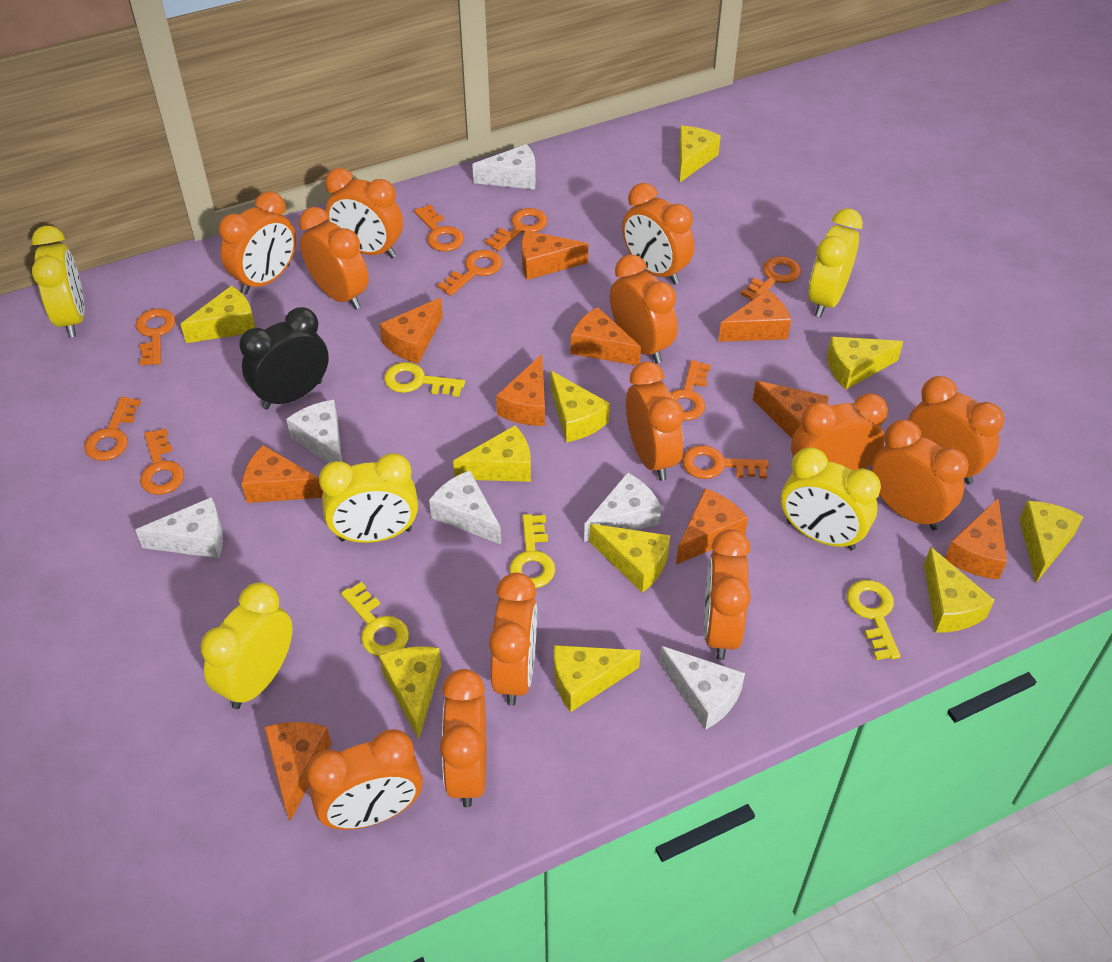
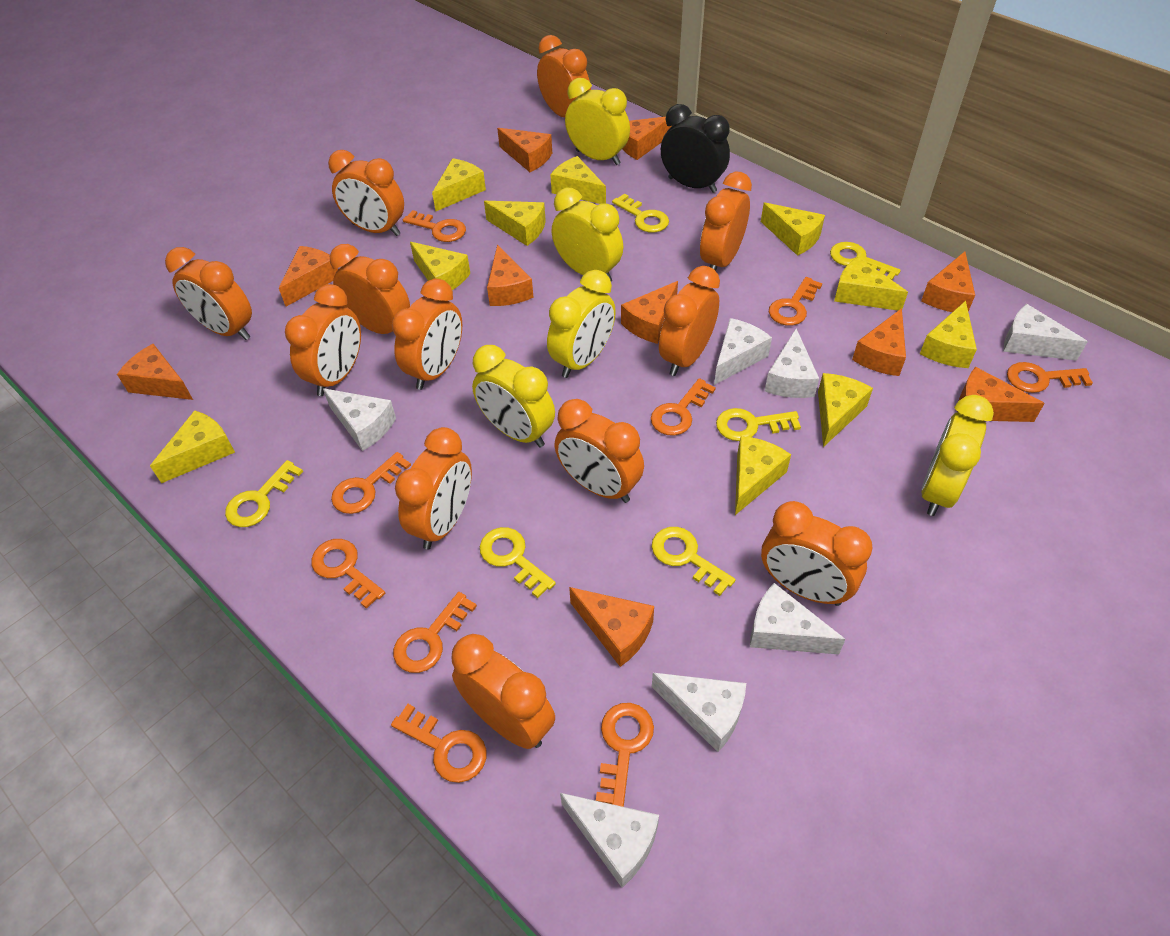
orange clock: [219,191,296,295] [299,207,369,309] [306,729,423,830] [325,168,403,258] [440,669,486,807] [489,573,537,706] [610,254,678,364] [622,183,694,285] [626,361,684,481] [704,529,751,660] [791,393,888,471] [871,420,969,530] [908,376,1004,484] = 13 -> [165,247,252,340] [285,284,361,396] [328,150,404,236] [330,244,410,334] [392,279,462,390] [395,427,472,550] [451,634,555,749] [537,35,591,118] [555,399,644,503] [659,266,720,376] [700,171,752,271] [761,501,872,606] = 12
white cheese: [135,497,223,558] [286,400,342,463] [429,470,501,544] [472,144,536,190] [584,472,661,542] [659,646,745,730] = 6 -> [323,388,396,451] [560,793,659,888] [652,673,746,752] [714,318,772,385] [750,583,846,654] [765,329,819,398] [1004,304,1088,361] = 7
yellow key: [341,582,409,656] [384,362,465,397] [509,514,555,588] [847,580,901,660] = 4 -> [225,460,303,527] [480,527,556,598] [612,193,669,232] [652,527,736,596] [716,408,801,441] [830,242,901,280] = 6

